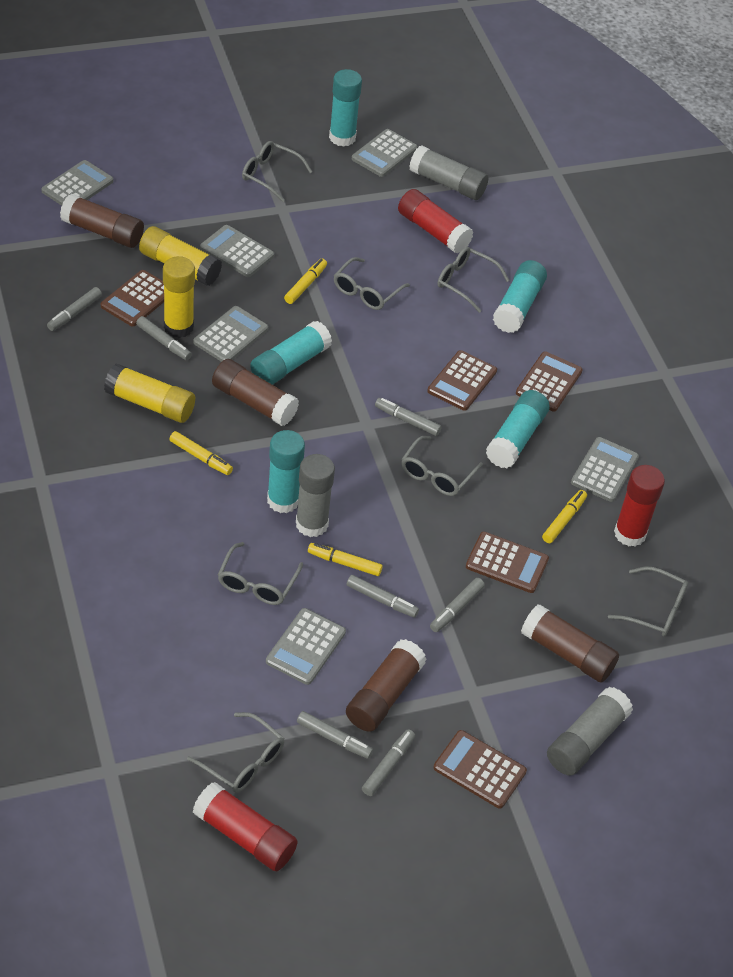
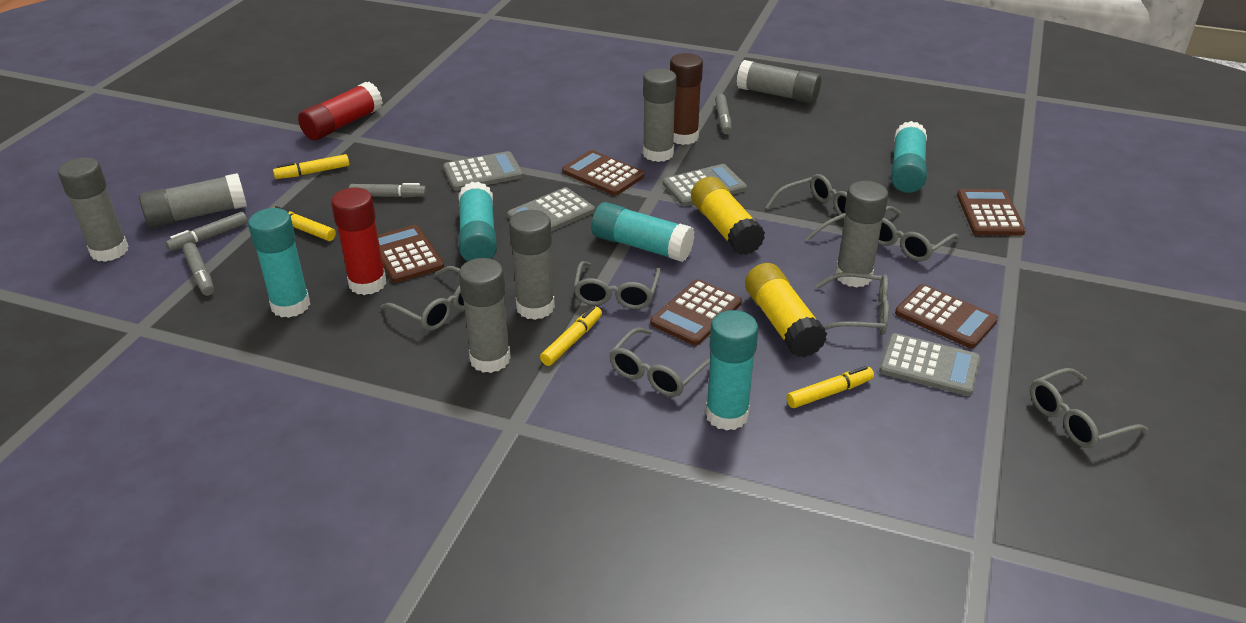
brown glue stick: [60,194,144,248] [212,359,299,426] [346,639,427,732] [521,604,619,683] = 4 -> [670,53,703,145] = 1
grey calculator: [41,160,114,206] [193,306,268,362] [200,225,274,277] [266,608,346,685] [352,129,418,177] [571,437,639,502] = 6 -> [443,151,523,191] [507,187,595,231] [662,164,747,206] [879,333,981,396] = 4
grey glue stick: [296,454,335,537] [409,145,489,200] [547,687,633,776] = 3 -> [58,157,128,262] [139,173,247,228] [459,258,511,373] [509,210,555,320] [643,68,677,162] [737,60,821,104] [836,181,888,288] = 7
grey marker: [47,287,102,331] [136,316,192,360] [297,711,373,759] [347,575,419,618] [362,729,415,796] [375,398,442,436] [430,578,485,632] = 7 -> [166,212,248,251] [183,243,214,296] [349,183,427,198] [715,94,732,135] = 4
red glue stick: [193,782,298,871] [398,189,474,254] [614,465,665,547] = 3 -> [298,82,383,140] [331,187,386,295] = 2
yellow glue stick: [104,363,195,423] [139,226,222,286] [163,256,195,338] = 3 -> [691,177,765,255] [745,263,827,357] = 2

